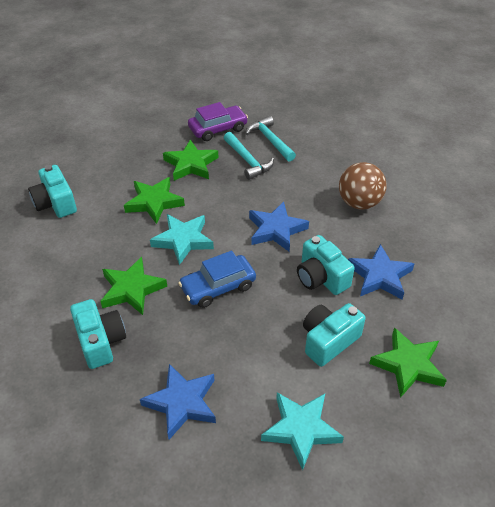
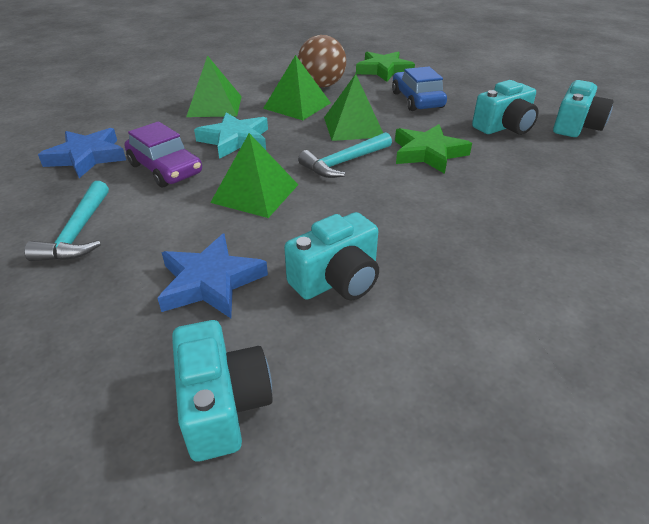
blue star: [140,364,216,440] [249,202,309,252] [348,244,414,299] = 3 -> [38,128,126,178] [157,233,268,318] = 2
green pyramid: none = 0 -> [186,55,242,117] [210,133,298,218] [263,55,331,120] [324,74,383,141] = 4
green star: [100,257,167,315] [124,177,185,224] [163,140,219,181] [369,327,447,398] = 4 -> [356,51,415,82] [395,124,472,174] = 2
turquoise star: [150,214,214,265] [261,392,344,470] = 2 -> [194,112,268,159] = 1

